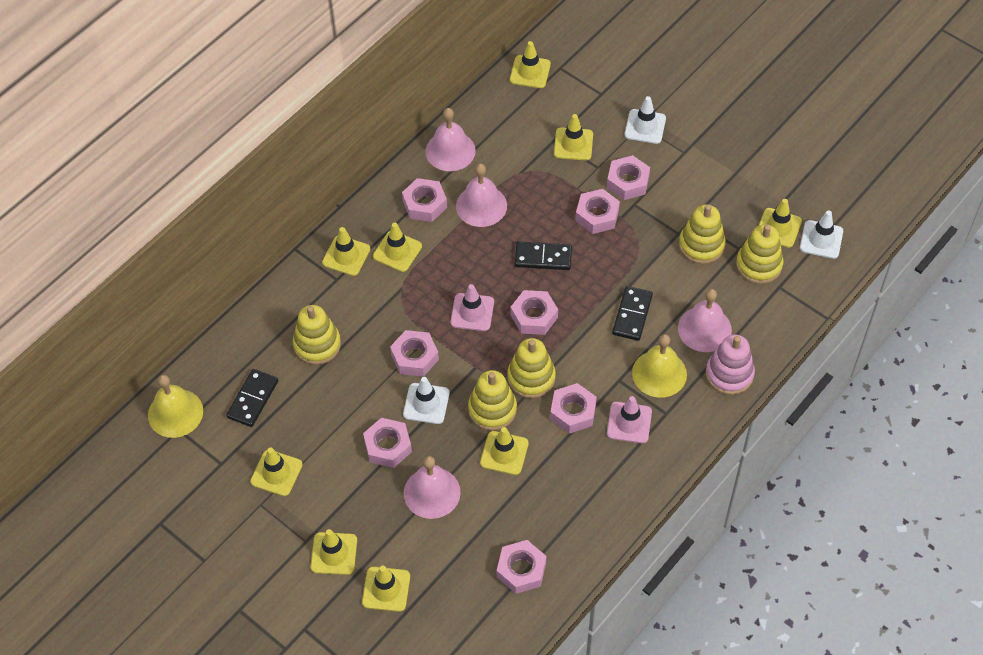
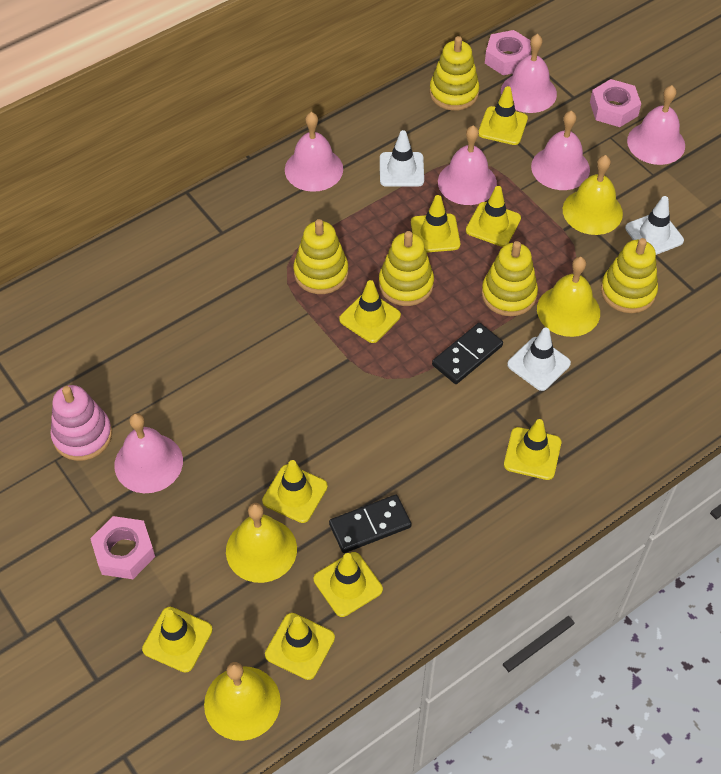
black domino: [226,369,278,427] [515,241,572,270] [612,286,653,341] = 3 -> [329,495,412,553] [432,323,503,384] = 2
pink bell: [404,456,461,519] [425,108,476,171] [456,163,507,227] [678,289,732,352] = 4 -> [114,413,183,493] [285,112,343,192] [438,126,497,205] [501,34,557,113] [531,110,590,190] [627,85,685,165] = 6
pink nut: [363,418,412,468] [390,330,439,377] [402,178,447,222] [497,540,546,594] [510,290,558,335] [550,383,597,434] [576,189,620,234] [607,155,650,200] = 8 -> [90,516,155,579] [485,30,531,75] [590,79,641,127] = 3
pink traffic cone: [450,284,494,331] [607,396,652,443] = 2 -> none = 0
yellow bell: [148,375,203,438] [632,334,687,398] = 2 -> [204,662,281,741] [226,503,297,583] [537,257,600,337] [563,155,623,235] = 4

